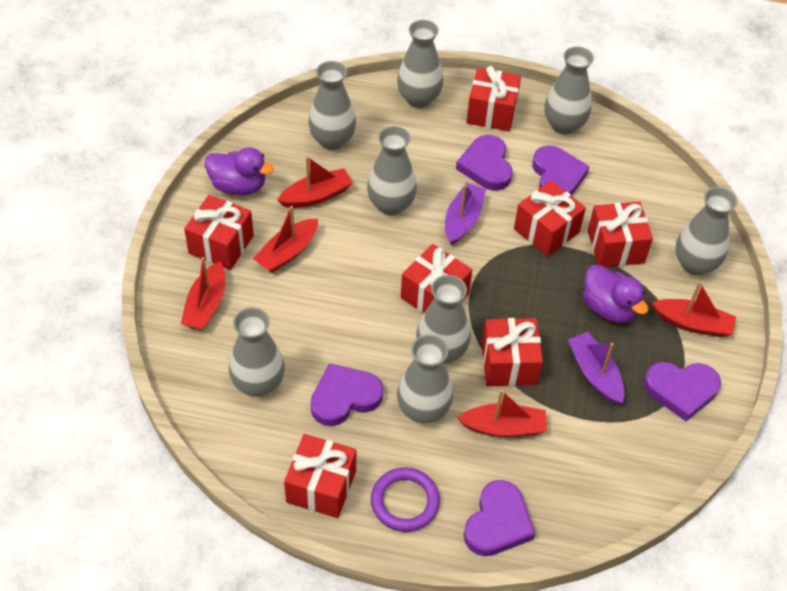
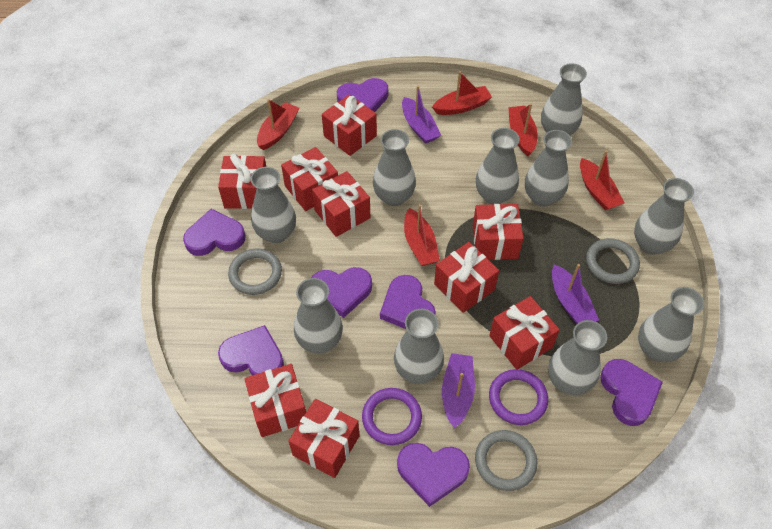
grey ring: none = 0 -> [228,249,282,295] [475,430,537,491] [586,238,640,284] = 3
grey vase: [229,307,285,397] [308,61,356,150] [367,126,417,215] [397,20,443,108] [397,335,453,423] [416,275,471,364] [544,47,594,135] [675,187,738,275] = 8 -> [250,167,296,243] [294,278,343,353] [373,129,416,206] [394,309,444,384] [476,128,520,204] [525,130,572,207] [541,63,587,136] [548,320,607,395] [634,178,694,255] [638,287,704,362] = 10
purple boat: [445,183,486,245] [568,332,625,404] = 2 -> [402,86,441,144] [442,353,475,428] [552,264,599,324] = 3
purple duck: [205,147,274,195] [583,264,648,323] = 2 -> none = 0
purple heart: [310,363,383,426] [456,135,512,191] [463,480,535,556] [532,145,590,196] [644,362,721,421] = 5 -> [183,209,246,256] [218,325,284,375] [311,267,372,318] [337,78,388,112] [380,275,436,329] [397,443,470,507] [600,359,663,426] = 7
purple ring: [371,467,440,532] = 1 -> [362,388,422,445] [489,369,548,425] = 2
red gift: [184,195,254,270] [284,434,356,518] [401,244,472,314] [466,66,521,132] [482,318,543,386] [514,181,586,257] [588,201,653,267] = 7 -> [218,153,266,209] [244,364,306,437] [281,147,338,211] [289,399,360,478] [312,171,370,237] [322,94,377,156] [434,242,499,313] [473,204,524,260] [489,296,560,369] = 9

